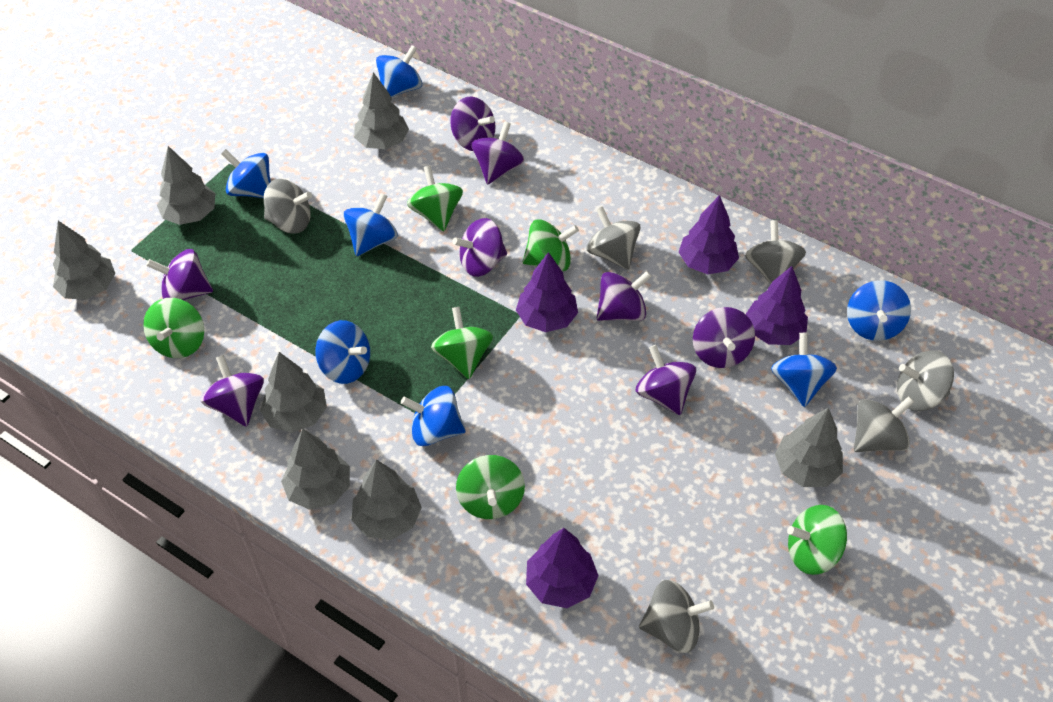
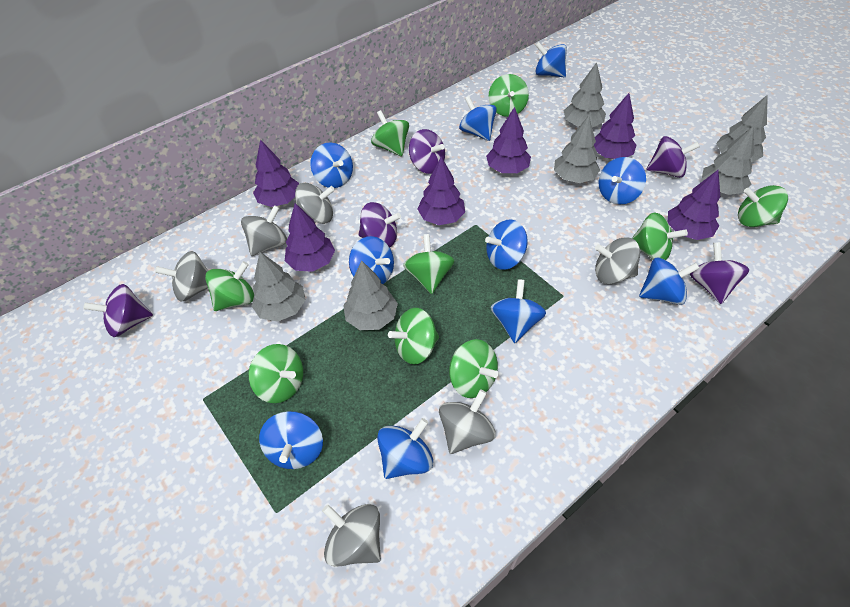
blue spinning top: [221,149,271,198] [316,320,370,384] [344,193,398,256] [376,45,422,97] [401,386,466,446] [771,333,837,407] [847,280,911,341] = 7 -> [259,411,323,469] [310,142,353,188] [349,236,394,284] [377,418,433,479] [459,96,497,141] [485,219,528,270] [490,279,546,343] [535,42,567,77] [599,157,646,205] [639,258,699,305] = 10
green spinning top: [143,298,204,358] [407,166,463,231] [431,307,493,379] [456,455,525,519] [523,219,579,271] [787,505,847,575] = 6 -> [205,261,254,311] [249,344,303,403] [371,110,409,156] [388,308,439,364] [403,234,455,294] [449,339,499,398] [488,74,529,117] [632,213,688,260] [738,185,788,227] = 9
grey tree: [53,221,115,300] [157,146,215,225] [260,352,327,433] [281,429,350,510] [352,459,422,540] [354,72,409,149] [775,408,843,487] = 7 -> [251,252,306,322] [343,261,398,330] [554,116,600,183] [564,62,606,127] [702,126,754,195] [716,95,768,162] = 6
purple spinning top: [146,249,213,300] [201,355,264,427] [450,97,495,151] [453,218,507,277] [471,121,524,185] [597,271,652,321] [635,345,696,415] [693,307,755,368] = 8 -> [84,284,153,337] [358,202,401,247] [409,129,445,174] [647,136,700,178] [690,242,749,304] = 5
purple tree: [516,252,578,332] [526,528,599,608] [679,195,739,274] [745,266,808,345] = 4 -> [253,140,299,207] [285,203,335,272] [417,157,465,225] [486,107,531,173] [594,93,636,159] [668,170,720,240] = 6

